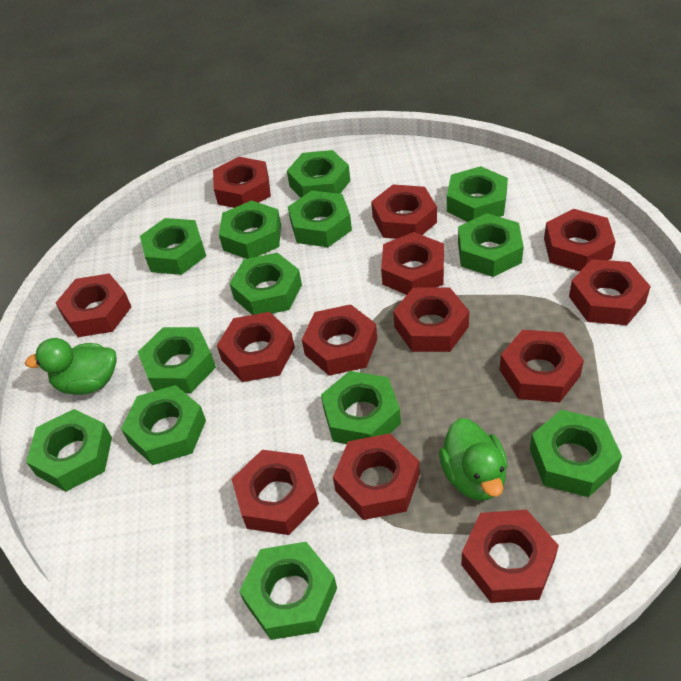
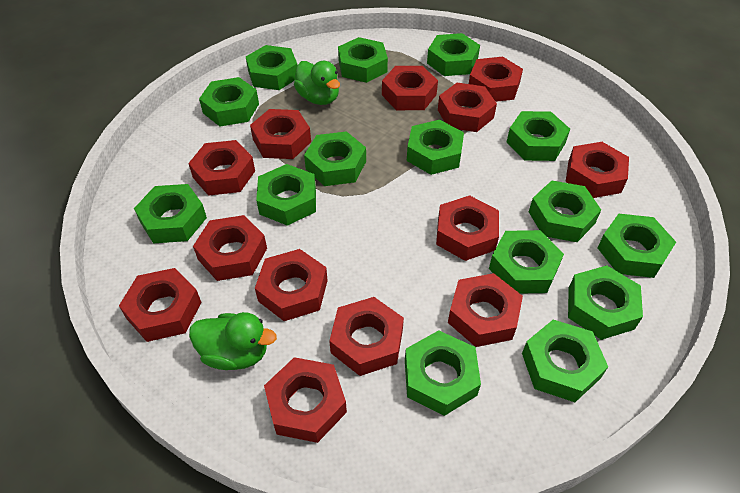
green nut: [26,409,112,492] [121,385,206,465] [138,327,216,393] [140,218,206,275] [219,200,281,259] [230,253,302,315] [239,542,337,640] [287,150,350,198] [288,191,352,247] [321,371,401,444] [447,166,508,222] [458,213,524,277] [530,410,622,497] = 13 -> [134,184,207,244] [199,77,259,127] [246,45,297,90] [256,164,316,226] [304,131,366,186] [338,37,388,83] [405,330,481,416] [407,120,464,175] [427,33,480,76] [489,230,564,293] [506,111,570,161] [522,320,608,402] [529,181,601,242] [568,266,643,340] [597,214,676,278] = 15

